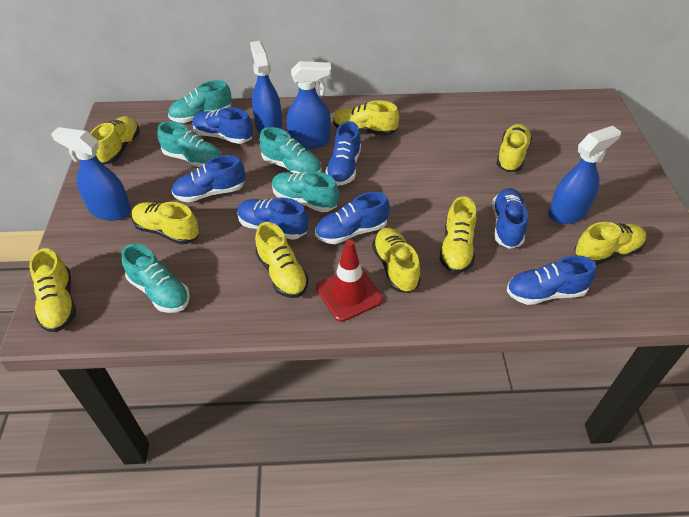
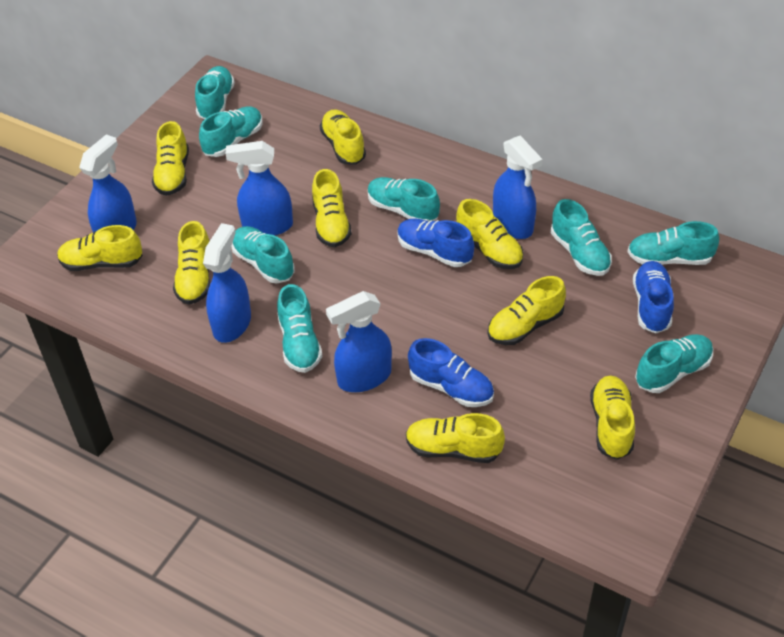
blue shoe: [171,155,245,202] [192,107,253,144] [237,198,308,240] [315,192,390,244] [325,121,361,186] [492,188,528,249] [507,255,596,305] = 7 -> [397,219,474,267] [408,338,494,407] [633,261,674,333] = 3
blue spray bottle: [51,127,131,221] [250,41,282,133] [287,61,331,149] [548,126,621,224] = 4 -> [79,134,137,233] [203,223,251,343] [226,141,293,235] [326,291,392,392] [493,135,543,239] = 5
red traffic cone: [316,239,383,322] = 1 -> none = 0
turquoise shoe: [121,244,190,313] [157,121,222,167] [168,80,232,123] [259,127,322,174] [272,171,339,212] = 5 -> [195,66,235,119] [199,106,262,157] [232,226,295,284] [277,284,322,373] [368,177,440,221] [551,199,612,276] [627,221,719,265] [635,334,713,393] = 8

